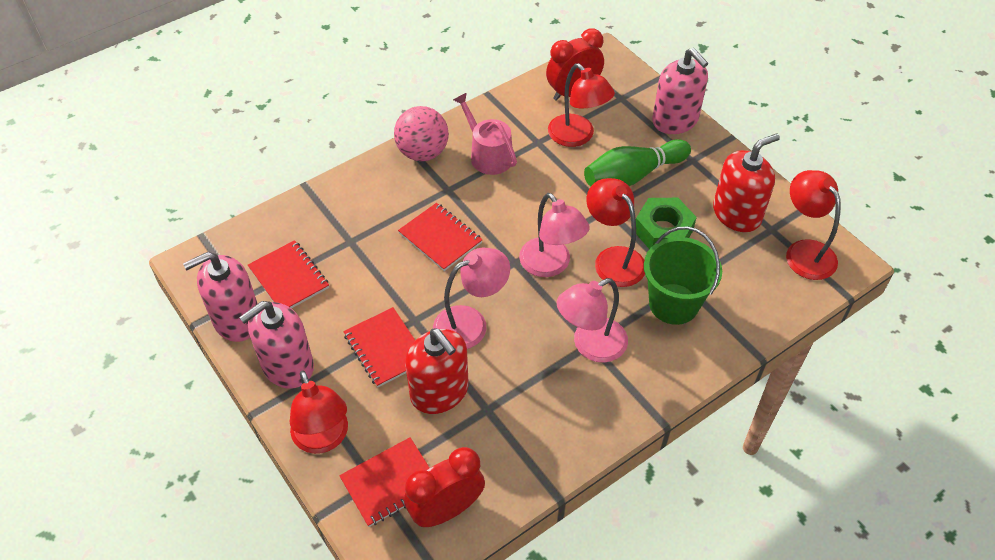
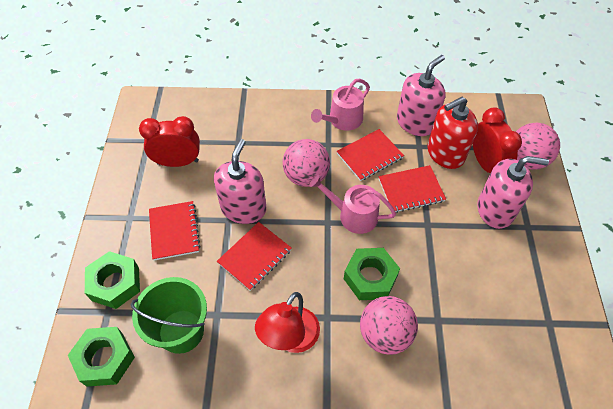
green bowling pin: [584,139,691,186] = 1 -> none = 0
green nut: [636,198,697,249] = 1 -> [68,327,135,387] [85,251,140,309] [344,248,400,300] = 3
pink ball: [394,106,449,161] = 1 -> [283,139,330,187] [360,296,418,355] [516,123,560,170] = 3
pink lamp: [433,248,510,349] [519,193,590,277] [556,278,628,363] = 3 -> none = 0
pink watering can: [453,93,517,175] = 1 -> [309,175,396,234] [311,79,370,131] = 2
red lamp: [290,370,348,454] [548,63,615,147] [586,178,645,287] [786,170,841,280] = 4 -> [255,292,320,353] = 1
red soap dispenser: [405,328,468,414] [713,133,780,232] = 2 -> [427,97,478,169] = 1

